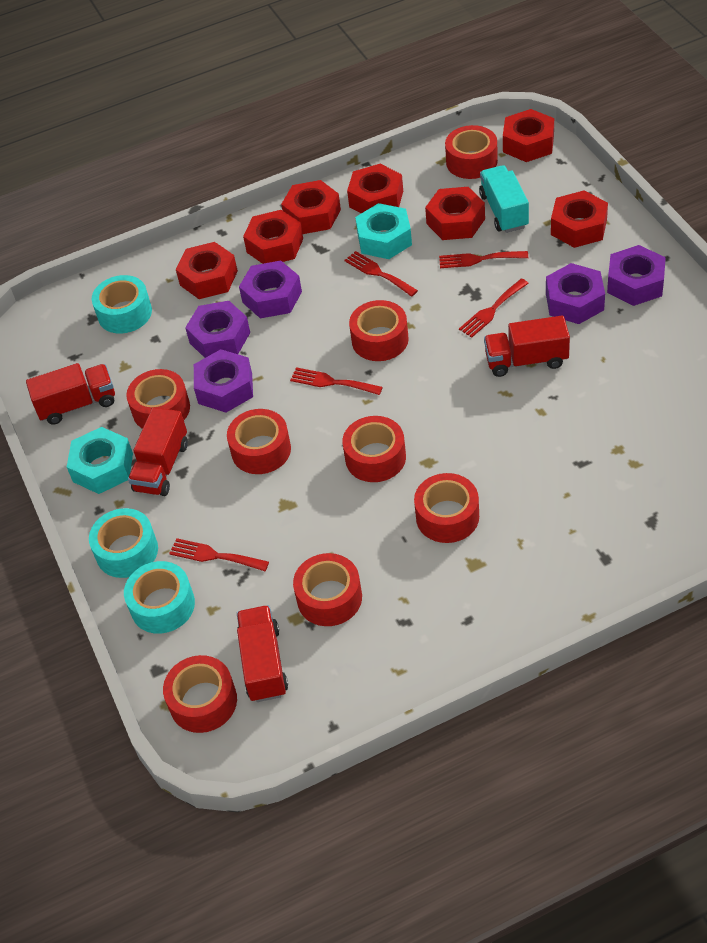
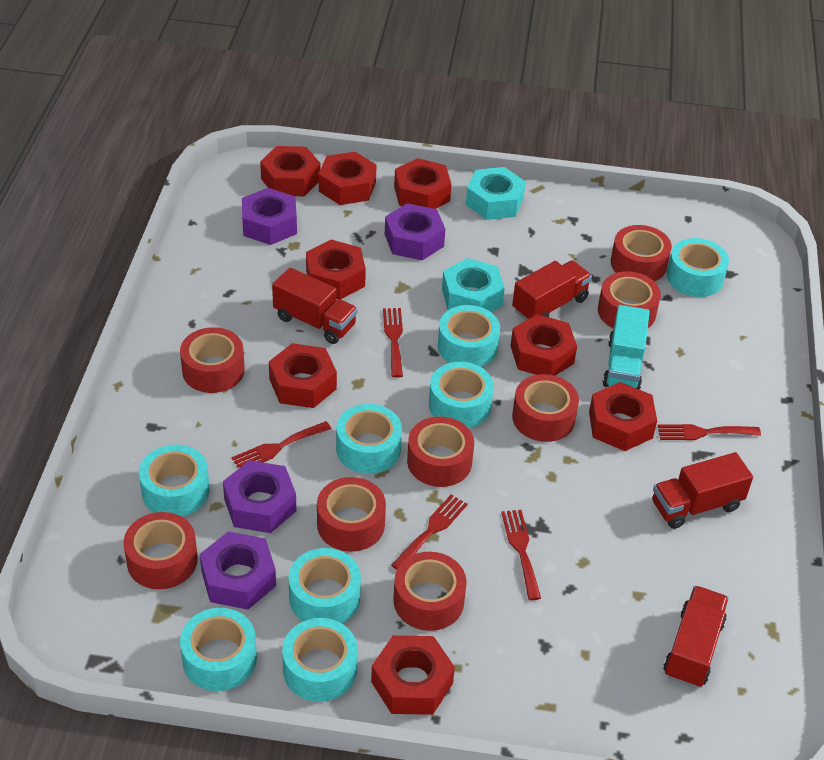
purple nut: [185,301,250,358] [194,349,253,412] [239,261,302,318] [546,263,605,324] [607,245,666,306] = 5 -> [200,531,276,610] [223,460,297,533] [242,188,297,245] [385,203,445,260] = 4
red nut: [176,242,238,299] [243,210,303,264] [281,180,341,234] [347,164,403,213] [425,187,485,240] [503,109,554,162] [551,190,608,248] = 7 -> [260,146,320,197] [269,343,337,408] [306,240,366,299] [319,152,377,205] [371,635,455,715] [394,158,451,209] [510,314,577,376] [589,382,657,451] = 8
turquoise tape: [89,508,158,578] [92,275,152,334] [124,561,195,634] = 3 -> [139,445,209,517] [180,608,257,691] [282,618,358,702] [288,548,361,623] [336,404,402,474] [429,362,494,428] [438,305,500,367] [667,238,729,297] = 8

